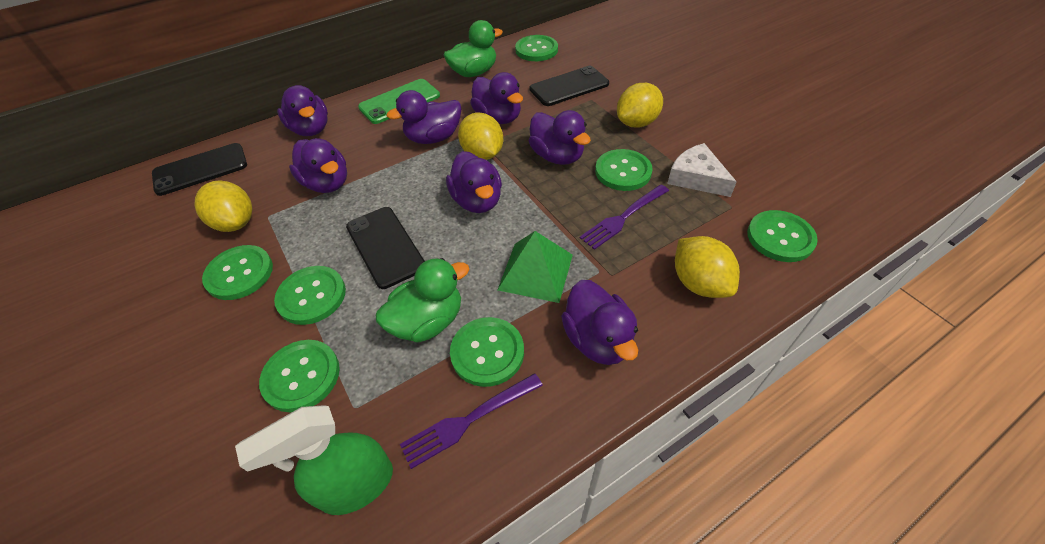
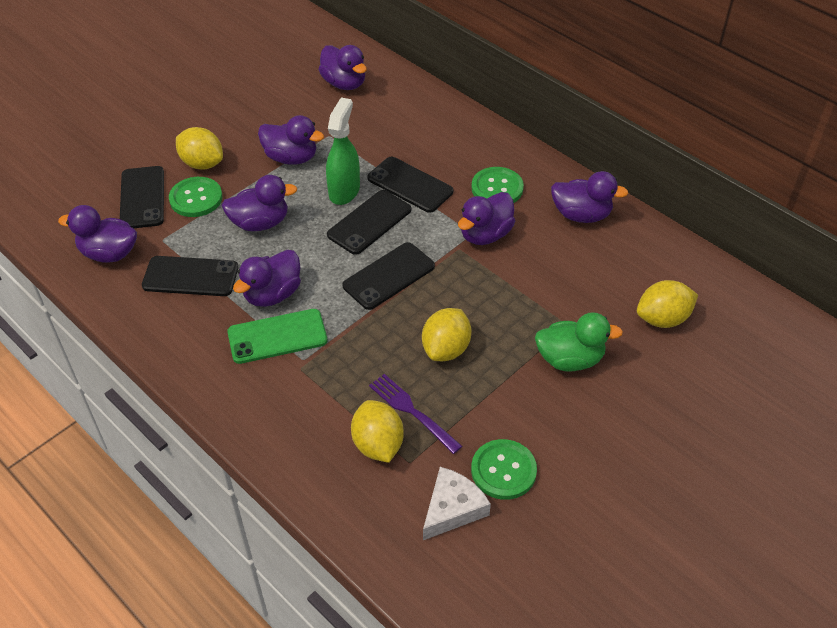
black phone: [152,143,247,196] [346,207,425,289] [530,66,609,106] = 3 -> [120,166,164,228] [142,256,238,296] [327,190,411,255] [342,242,435,310] [367,157,453,213] = 5
green button: [202,245,273,300] [259,340,340,412] [274,266,346,325] [450,317,524,387] [515,35,558,61] [595,149,653,191] [747,210,818,262] = 7 -> [169,177,222,217] [471,439,537,500] [472,167,524,203] = 3
green duck: [376,258,470,342] [444,20,503,77] = 2 -> [535,312,623,372] = 1
green pyramid: [498,231,573,303] = 1 -> none = 0
purple fork: [400,373,543,469] [580,185,669,250] = 2 -> [369,374,462,454] = 1

